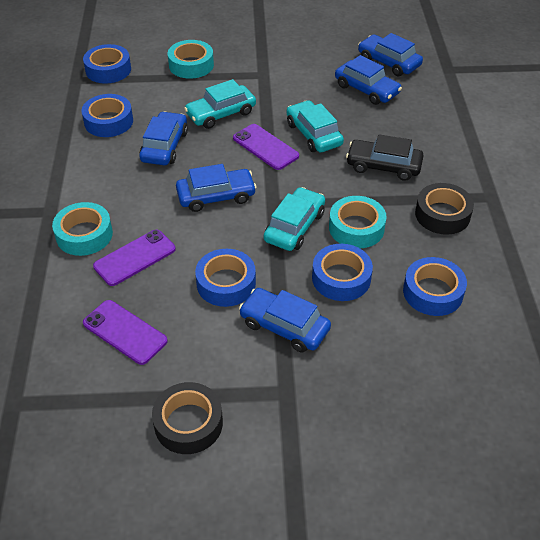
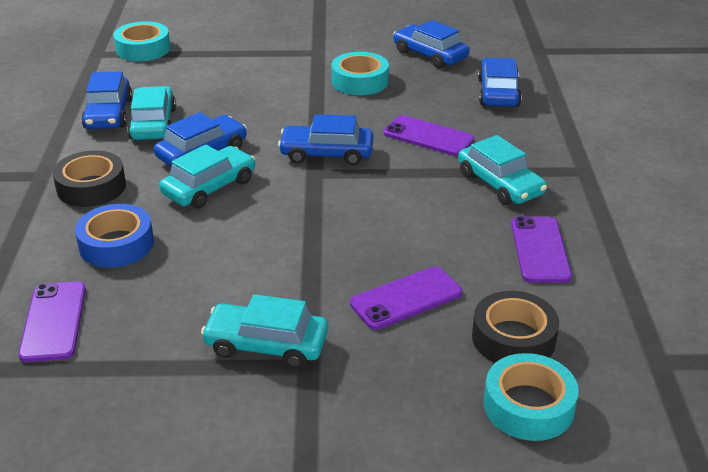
black car: [346,134,424,181] = 1 -> none = 0
blue tape: [81,94,133,137] [83,44,131,84] [195,249,256,307] [312,244,373,301] [403,257,467,316] = 5 -> [75,204,154,268] = 1
purple phone: [83,300,168,365] [93,230,176,286] [233,124,299,170] = 3 -> [18,281,86,362] [350,266,462,330] [384,115,474,156] [511,216,572,283] = 4
turquoise car: [184,79,256,129] [264,187,325,251] [286,100,344,152] = 3 -> [127,86,176,140] [159,145,255,209] [201,294,328,368] [458,135,547,205] = 4

